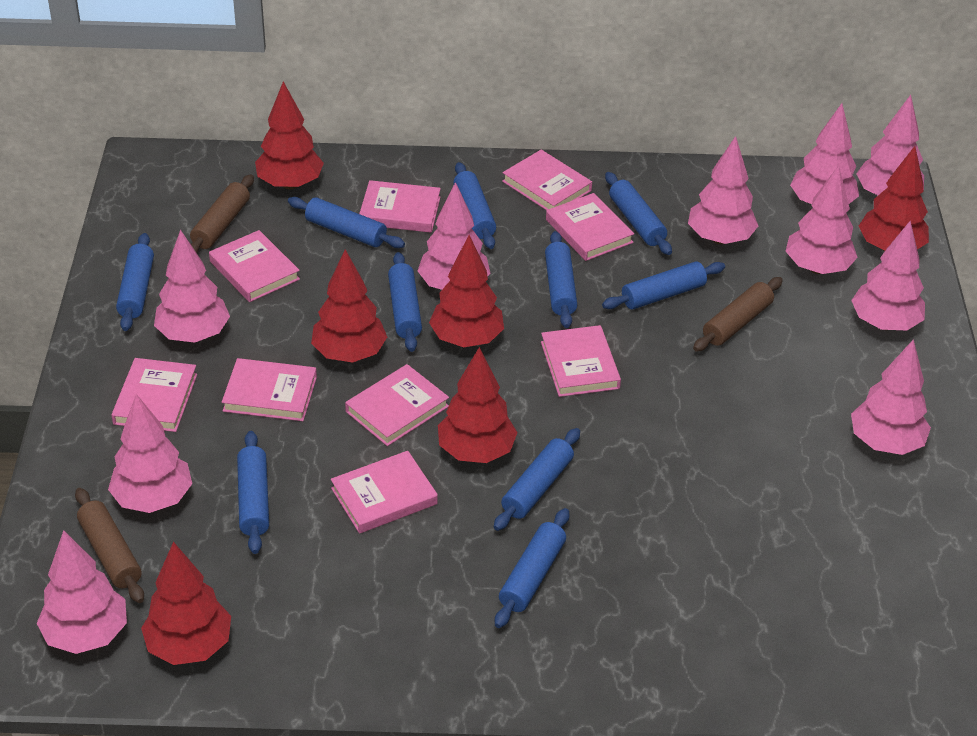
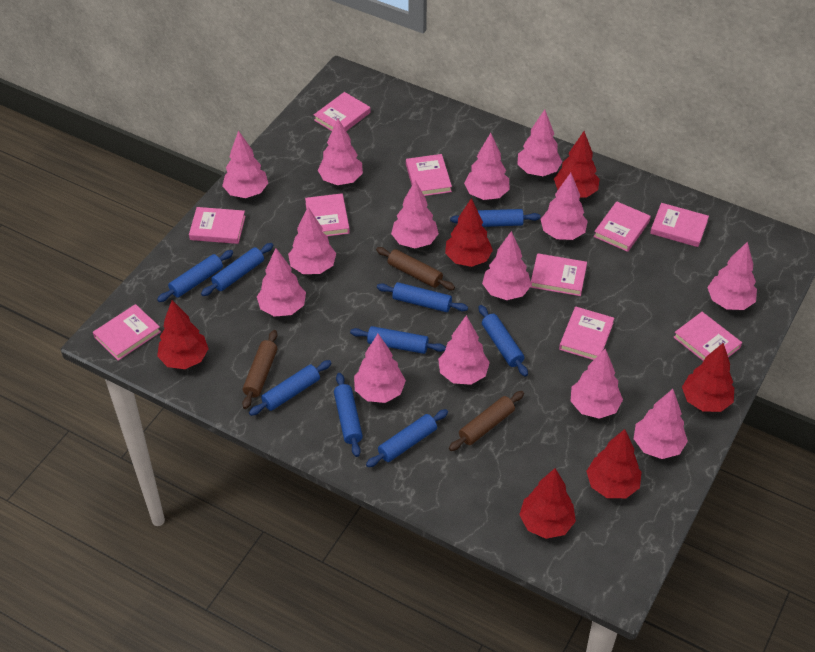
blue rolling pin: [116,233,154,331] [237,431,269,554] [288,197,405,248] [388,252,422,352] [453,162,496,249] [494,428,580,531] [495,508,569,628] [545,231,577,328] [602,262,725,309] [605,172,672,255] = 10 -> [157,250,233,302] [201,243,274,296] [249,360,332,416] [334,373,363,457] [350,326,446,354] [366,409,448,467] [377,282,468,312] [450,209,541,227] [479,305,528,377] = 9
pink book: [111,358,197,432] [209,230,300,302] [222,358,317,421] [331,451,438,534] [345,364,449,446] [359,180,441,233] [502,150,592,210] [541,325,621,397] [546,193,634,261] = 9 -> [93,304,161,361] [189,207,246,244] [305,193,350,236] [314,92,370,131] [406,154,452,196] [530,253,587,296] [559,307,614,360] [593,201,651,252] [650,203,709,247] [673,312,742,361] = 10
pink tree: [37,530,127,654] [108,394,192,513] [154,229,230,343] [418,182,491,290] [688,136,758,244] [786,165,858,274] [790,103,859,204] [851,220,925,330] [851,339,931,455] [856,95,924,195] = 10 -> [222,131,268,198] [257,248,306,317] [288,207,336,274] [318,119,363,185] [354,334,406,403] [391,180,439,248] [438,315,490,385] [464,133,510,200] [482,231,531,300] [518,109,562,176] [541,173,588,240] [571,348,623,419] [634,389,688,459] [707,241,757,310] = 14

